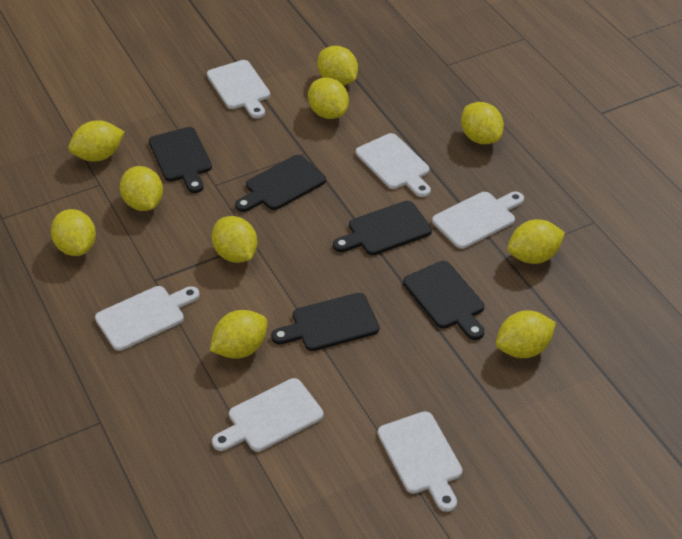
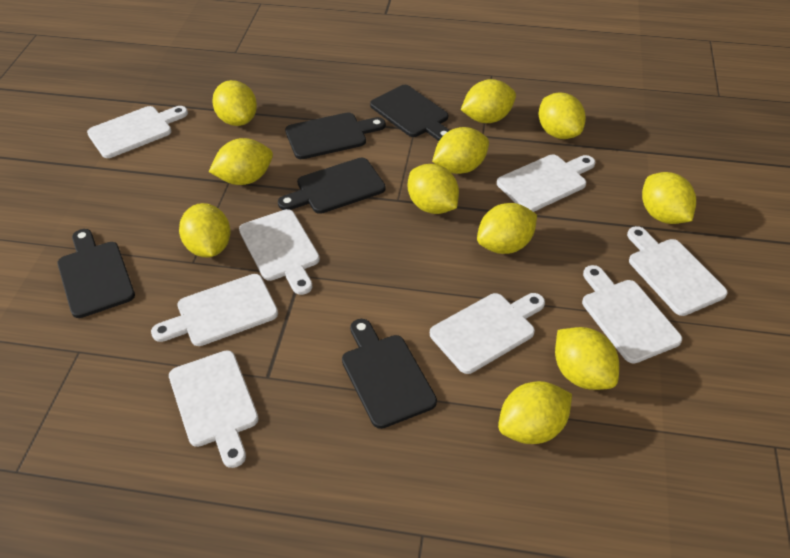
white cutting board: [95,286,200,351] [207,60,270,118] [212,378,324,452] [356,133,431,197] [378,411,462,512] [432,192,524,249] = 6 -> [87,106,188,158] [151,274,278,346] [169,350,259,468] [239,209,320,295] [430,293,545,374] [497,155,595,212] [582,265,682,363] [627,226,728,316] = 8
yellow lemon: [51,209,96,256] [68,120,124,162] [120,166,163,211] [210,310,268,359] [212,216,258,263] [308,77,349,119] [317,46,358,85] [461,102,504,144] [496,310,556,358] [507,219,565,264] = 10 -> [179,203,230,257] [209,138,273,185] [212,80,257,126] [408,164,459,214] [432,127,489,174] [461,79,516,123] [477,203,537,254] [498,381,572,444] [539,92,586,139] [555,327,619,390] [642,172,696,224] = 11

